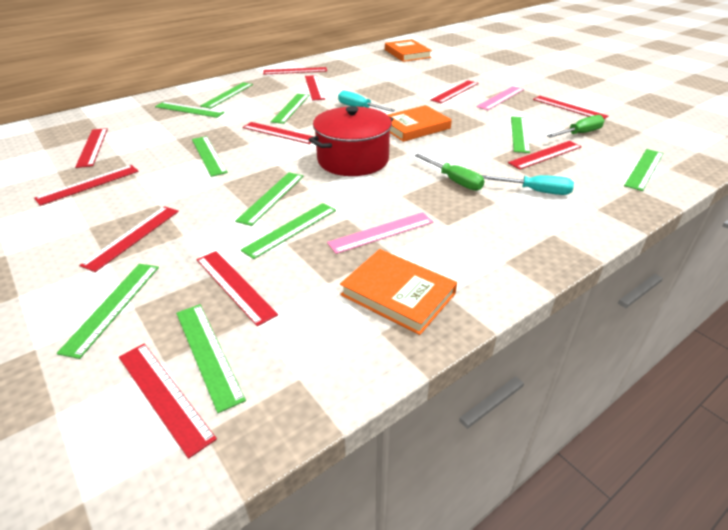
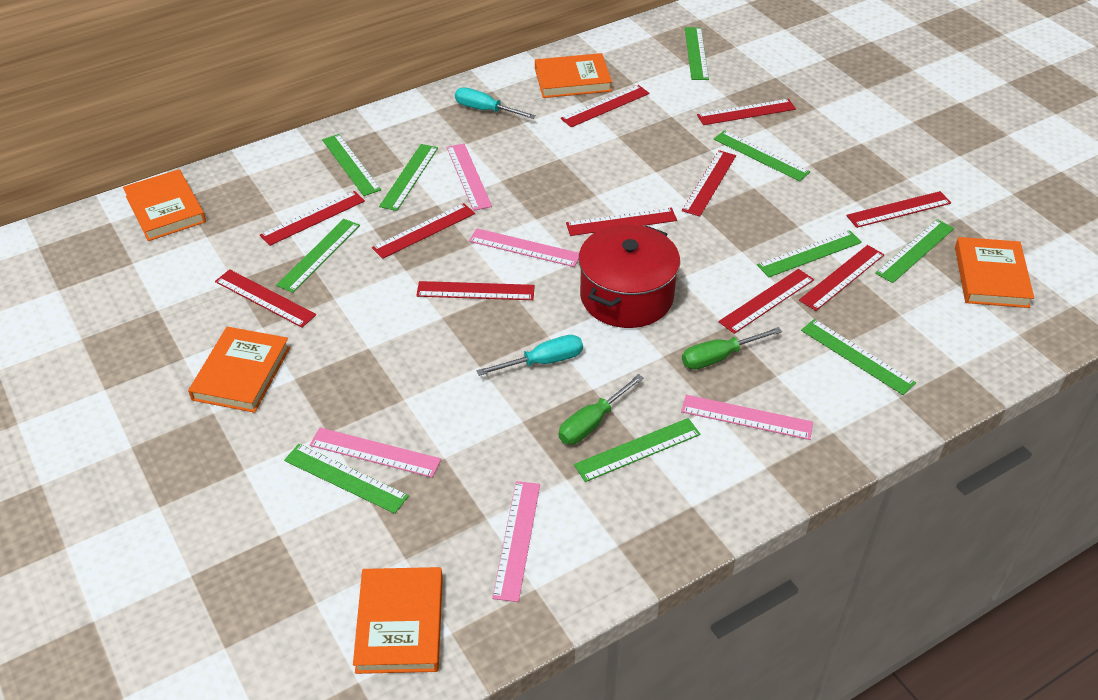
orange book: [340,249,457,335] [385,39,432,62] [388,105,452,142] = 3 -> [123,169,206,241] [188,327,290,413] [353,567,443,674] [535,53,612,98] [955,237,1034,308] = 5
pink ruler: [327,212,433,254] [476,86,524,110] = 2 -> [310,428,441,478] [447,144,492,211] [469,228,579,267] [492,481,540,602] [681,395,813,440] = 5

